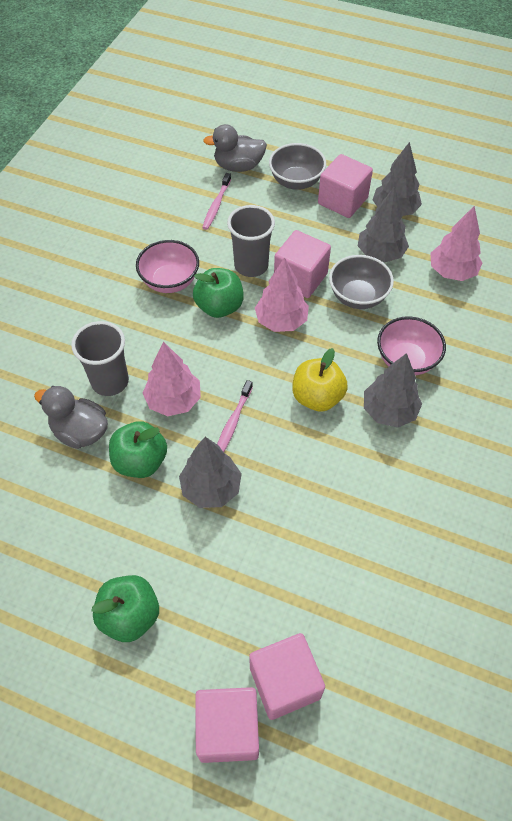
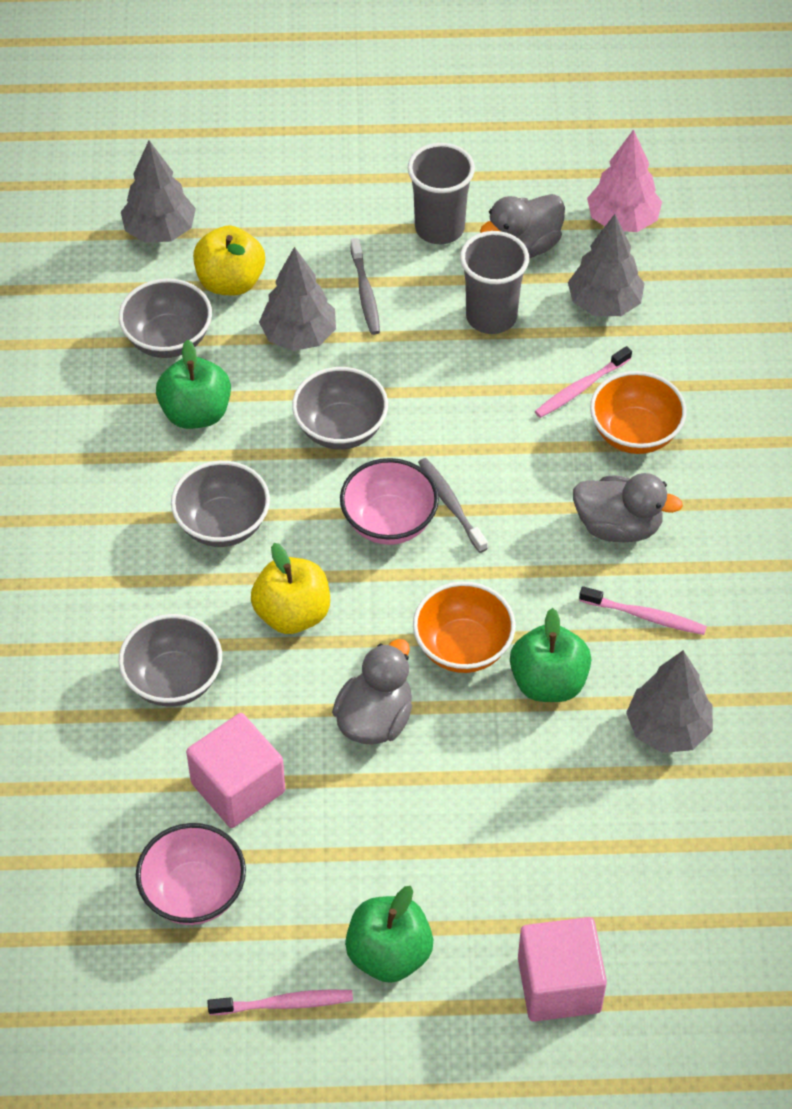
grey bowl: [269,143,326,190] [329,255,394,309] = 2 -> [119,279,212,358] [119,614,222,707] [171,461,270,547] [292,367,388,449] = 4
grey duck: [34,386,108,449] [203,124,267,172] = 2 -> [332,639,412,745] [480,194,565,258] [573,473,683,542] = 3
grey toothbrush: none = 0 -> [350,238,380,335] [418,458,488,553] = 2
orange bowl: none = 0 -> [413,582,516,673] [590,371,687,454] = 2
pink cube: [195,687,259,763] [249,633,325,720] [274,230,331,298] [318,154,373,218] = 4 -> [186,713,285,828] [518,917,607,1022] = 2
pink toothbrush: [202,173,231,230] [217,380,253,452] = 2 -> [207,990,353,1015] [535,346,632,418] [579,586,707,635] = 3
pink tree: [143,342,201,416] [255,257,309,332] [430,206,482,281] = 3 -> [587,129,662,232] = 1
yellow apple: [292,348,348,412] = 1 -> [193,225,265,296] [251,543,330,634] = 2

